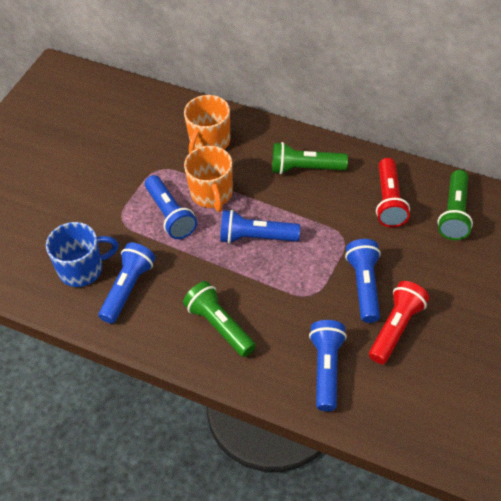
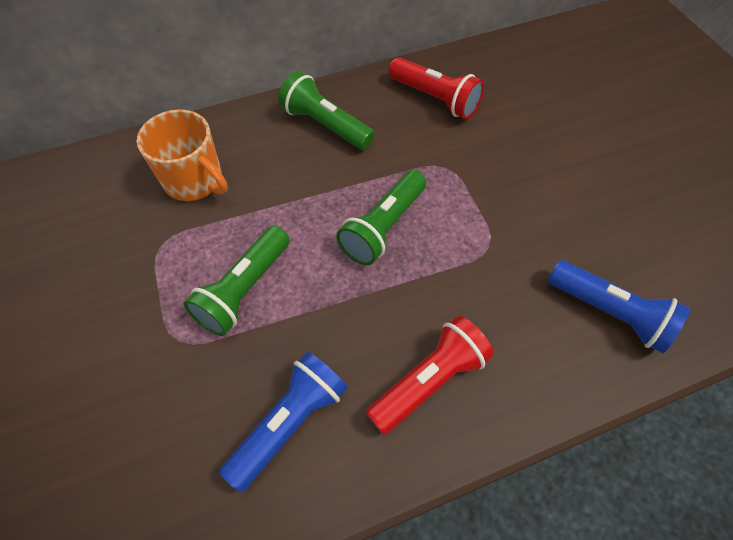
blue flashlight: [99,243,155,324] [145,175,197,239] [220,210,300,244] [309,320,347,411] [345,239,381,323] = 5 -> [219,351,348,492] [548,260,690,353] = 2
blue mug: [46,222,119,287] = 1 -> none = 0
orange mug: [184,95,230,153] [184,146,233,212] = 2 -> [137,110,228,201] = 1

